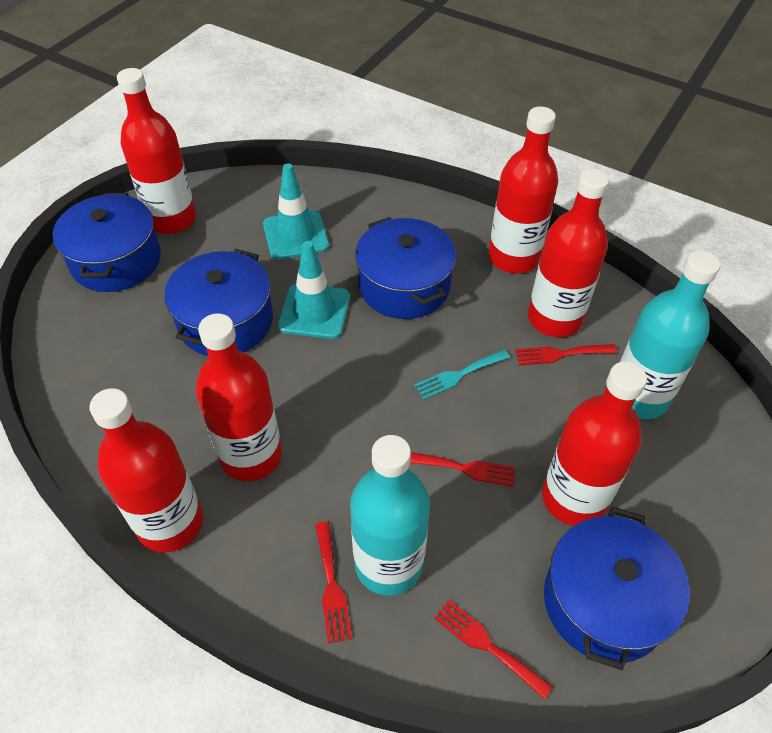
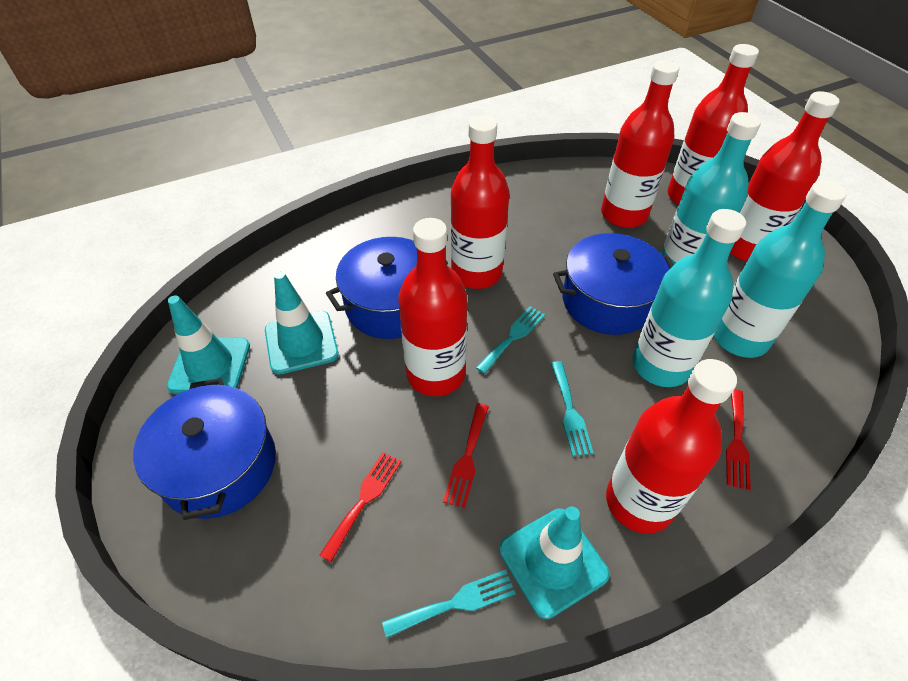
blue pot: [52,193,161,292] [164,249,273,356] [355,217,456,319] [544,507,690,670] = 4 -> [133,378,276,520] [326,237,448,339] [553,233,674,335] = 3
red fork: [315,521,352,643] [410,452,516,487] [434,599,553,699] [515,344,617,366] = 4 -> [320,452,401,562] [443,403,489,508] [726,389,751,490] = 3
turquoise bottle: [350,435,430,596] [620,250,720,419] = 2 -> [633,209,746,387] [661,112,761,269] [714,180,847,358] = 3
turquoise fork: [414,350,510,400] = 1 -> [382,570,516,638] [476,306,545,374] [551,361,594,456] = 3
turquoise traffic cone: [263,163,329,260] [278,241,350,339] = 2 -> [167,296,250,394] [265,271,339,375] [499,506,610,619] = 3

